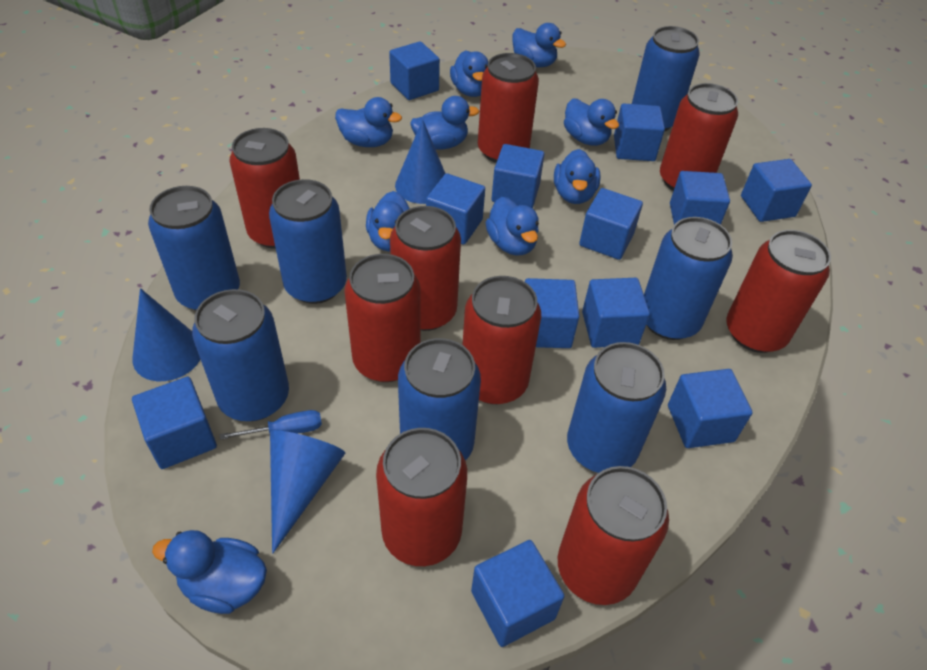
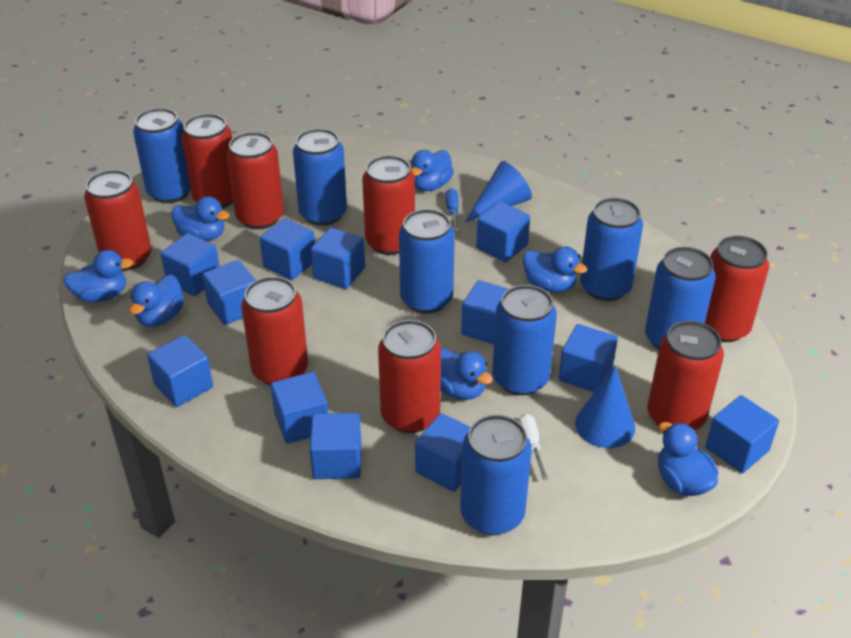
blue cone: [133,288,200,381] [270,430,345,554] [395,119,446,204] = 3 -> [465,161,532,222] [575,365,635,448] = 2
blue duck: [152,530,267,614] [335,97,402,147] [366,191,410,251] [410,96,479,150] [450,50,488,97] [485,197,539,256] [512,23,566,67] [554,149,601,204] [564,98,619,146] = 9 -> [63,250,133,303] [130,275,185,327] [171,196,230,241] [411,150,454,191] [441,348,493,400] [523,246,587,293] [658,422,718,496] = 7
red can: [229,128,300,249] [344,254,421,382] [376,428,467,566] [390,206,461,331] [462,276,541,404] [478,53,539,163] [558,466,669,605] [660,83,738,191] [726,230,831,353] = 9 -> [84,170,152,271] [181,114,233,208] [226,132,284,229] [241,276,308,385] [362,155,415,255] [378,320,441,433] [647,321,724,430] [705,236,769,342] = 8
white screwdriver: none = 0 -> [519,414,548,480] = 1

